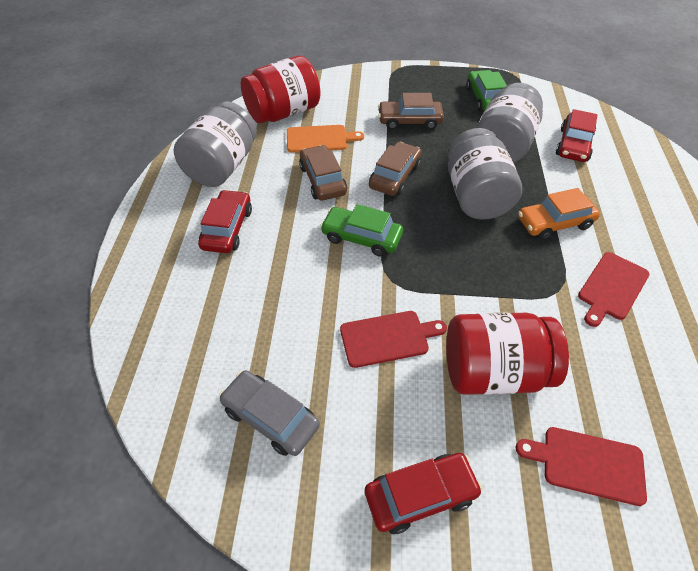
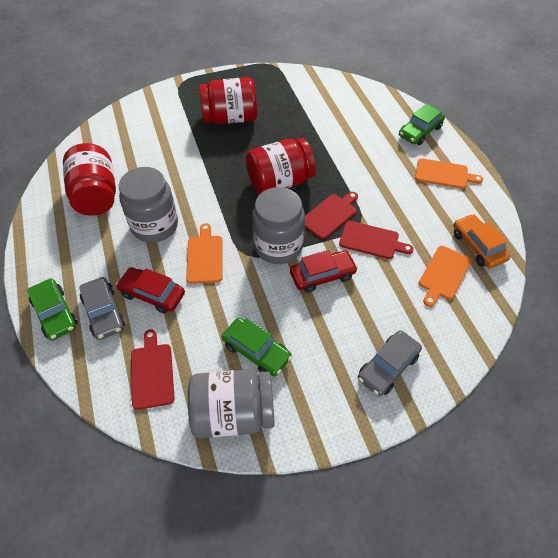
brown car: [299,145,347,201] [369,142,422,196] [378,93,444,130] = 3 -> none = 0
green car: [320,204,403,257] [466,70,507,112] = 2 -> [27,278,78,340] [222,318,292,377] [399,104,445,145] = 3
grey car: [219,370,320,456] = 1 -> [79,277,125,340] [358,330,422,396] = 2
orange cutting board: [287,125,364,153] = 1 -> [186,223,223,284] [415,158,483,189] [419,246,472,307] = 3
red car: [198,190,252,253] [365,453,483,534] [556,109,597,162] = 3 -> [116,267,185,314] [290,250,358,293] = 2
red jar: [241,56,321,123] [446,313,569,395] = 2 -> [63,143,116,216] [199,77,257,124] [246,138,316,195] = 3

